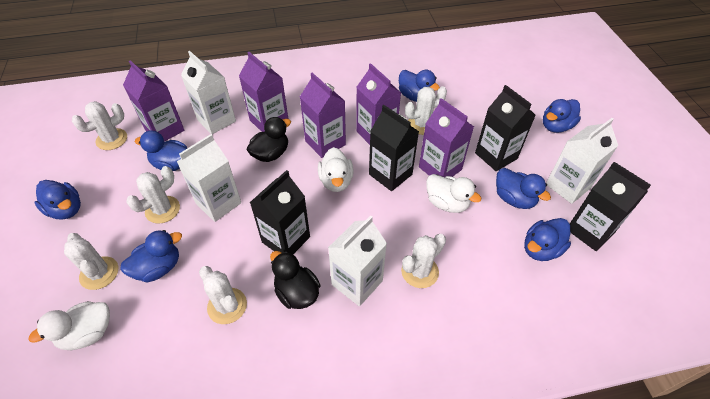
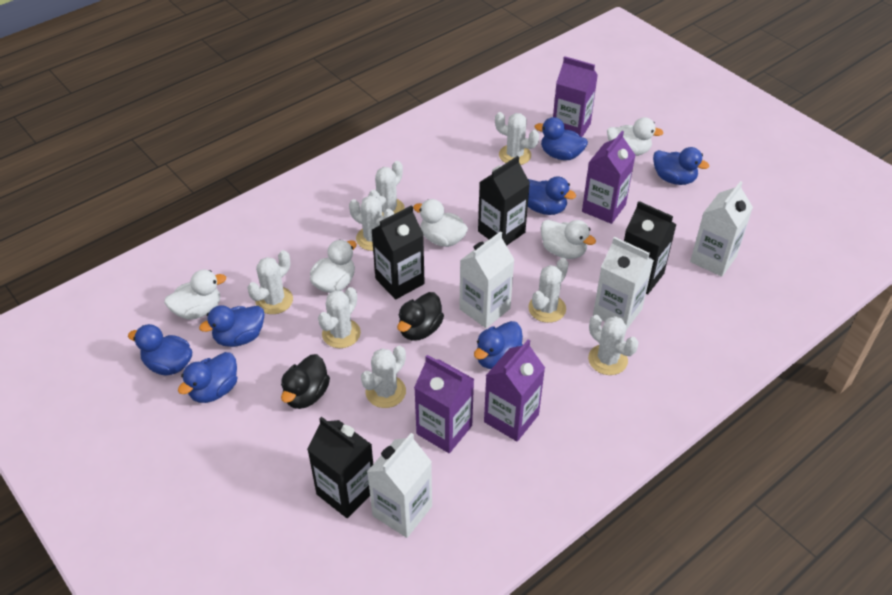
purple carton: [123,60,185,142] [239,52,288,132] [300,72,346,158] [356,63,401,145] [419,98,474,177] = 5 -> [414,355,474,453] [484,340,545,441] [553,56,598,137] [582,131,636,224] = 4
white cactus: [64,233,118,290] [72,101,127,150] [126,166,180,224] [199,266,247,324] [401,234,446,288] [405,86,447,135] = 6 -> [247,250,293,314] [318,287,361,348] [349,195,394,251] [361,346,406,408] [369,161,405,216] [495,112,539,165] [528,258,569,323] [588,315,639,375] = 8
white duck: [28,301,110,350] [318,147,354,192] [426,174,482,213] = 3 -> [164,270,226,319] [310,240,357,293] [413,199,468,247] [541,220,596,259] [607,117,663,156] = 5

